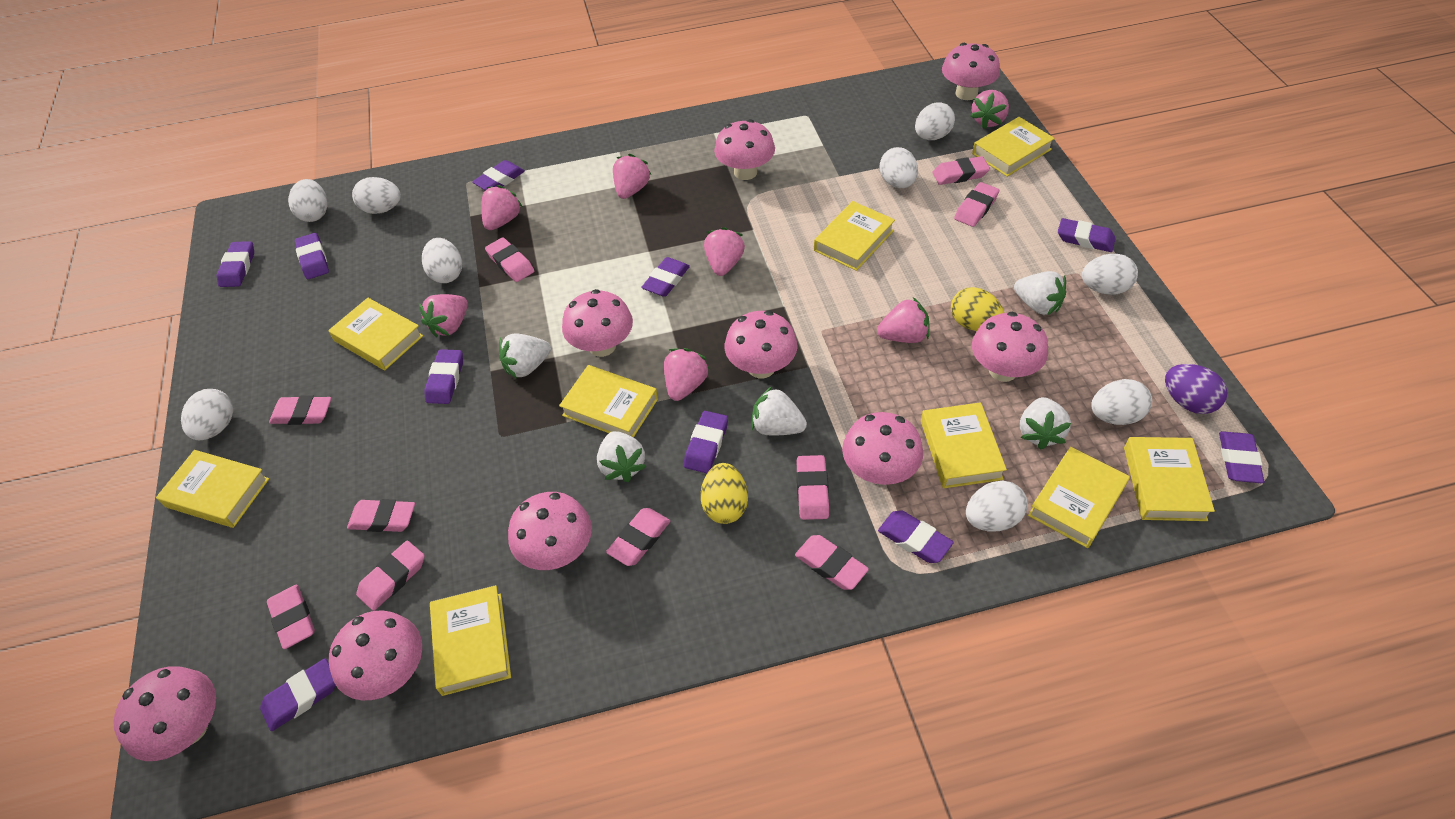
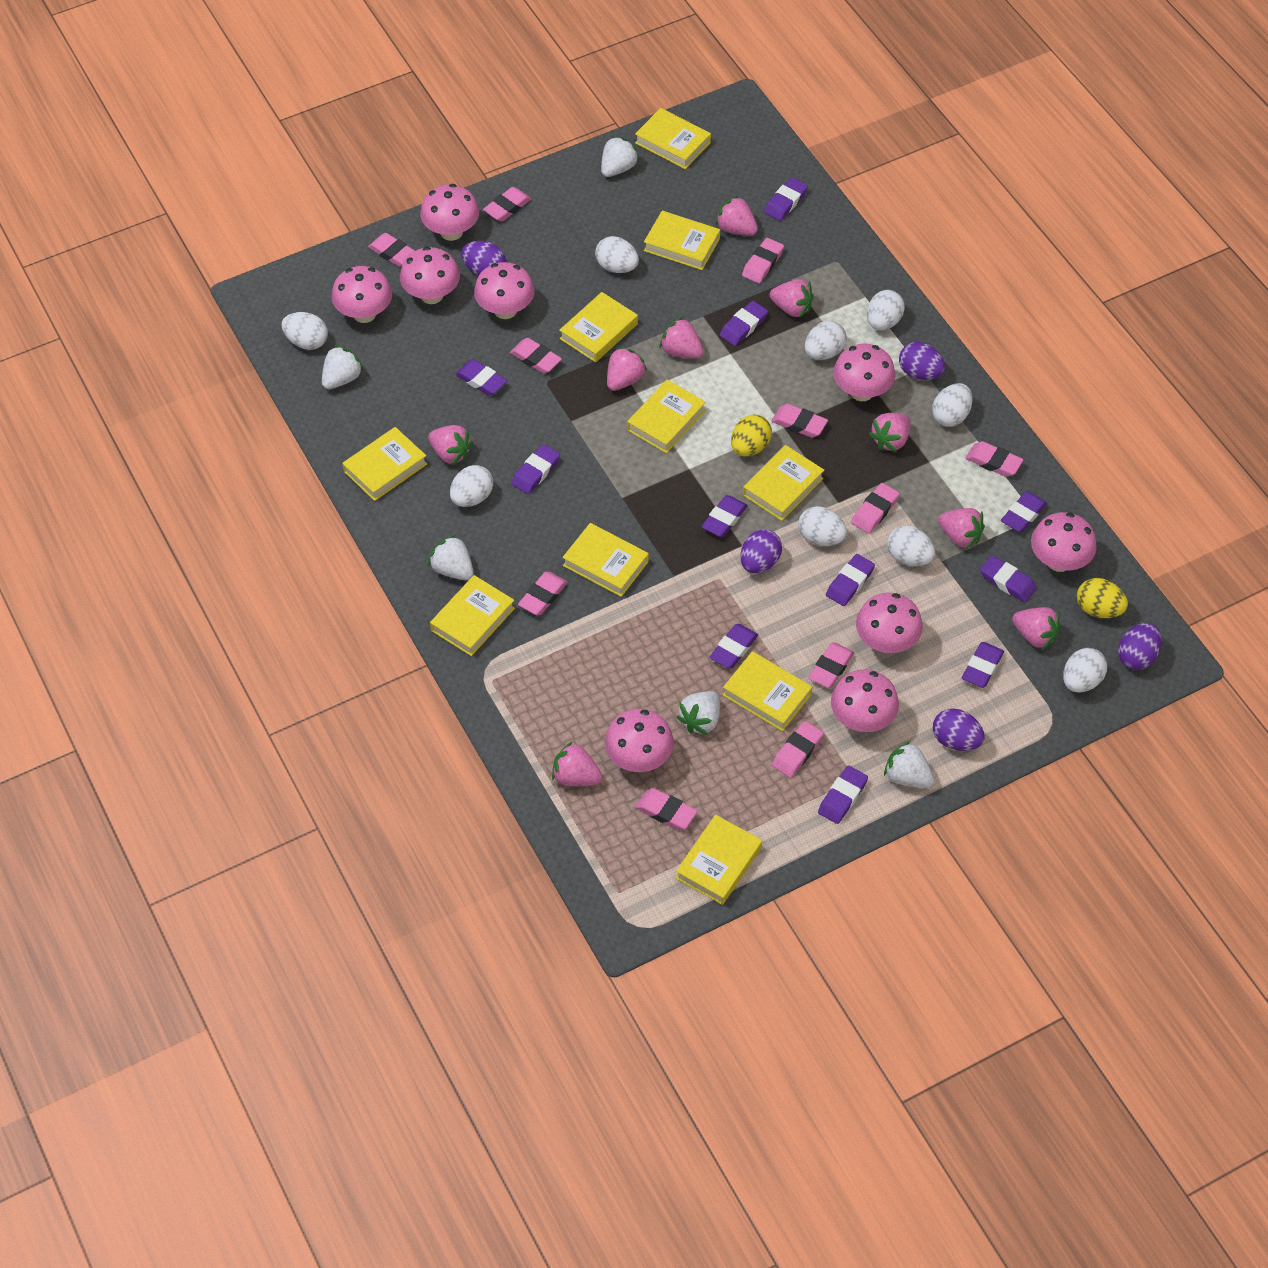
pink eraser: [267,585,315,649] [269,395,331,425] [347,499,415,532] [356,541,425,611] [485,238,534,282] [606,508,670,566] [795,535,869,590] [797,455,829,520] [933,156,990,185] [954,182,999,227] = 10 -> [368,233,415,267] [483,187,531,222] [510,338,562,374] [518,572,568,615] [635,788,697,830] [742,238,784,283] [772,404,828,438] [772,721,824,778] [808,642,854,688] [851,483,899,533] [965,441,1023,477] = 11
pink strawberry: [419,294,468,337] [481,185,523,230] [613,154,651,199] [664,348,710,401] [704,227,745,276] [877,297,930,343] [970,90,1009,129] = 7 -> [428,425,473,465] [552,742,602,786] [607,347,647,391] [660,317,703,358] [715,195,758,236] [770,279,813,318] [869,413,910,452] [938,508,985,549] [1012,607,1061,650] = 9
purple egg: [1165,364,1227,414] = 1 -> [461,241,506,276] [740,529,782,573] [899,342,945,380] [933,708,985,751] [1118,623,1161,670] = 5
purple eraser: [217,241,254,287] [260,658,336,731] [295,233,329,279] [424,349,463,404] [472,160,525,191] [641,257,690,297] [684,411,728,473] [878,510,954,563] [1058,218,1116,252] [1219,431,1265,483] = 10 -> [455,359,507,396] [511,444,560,494] [701,495,748,537] [709,624,758,669] [720,301,768,346] [764,177,808,221] [818,766,868,824] [826,554,875,606] [962,642,1004,688] [980,555,1037,602] [1001,491,1047,532] = 11
yellow book: [156,450,269,528] [328,298,423,370] [430,585,511,696] [559,365,658,437] [814,201,895,271] [921,402,1007,488] [972,117,1055,177] [1028,447,1130,548] [1124,437,1215,521] = 9 -> [342,427,427,501] [430,575,515,656] [559,292,638,362] [562,523,649,597] [627,380,706,453] [635,108,711,169] [644,211,720,270] [676,815,762,905] [723,651,812,731] [743,445,824,521] = 10

